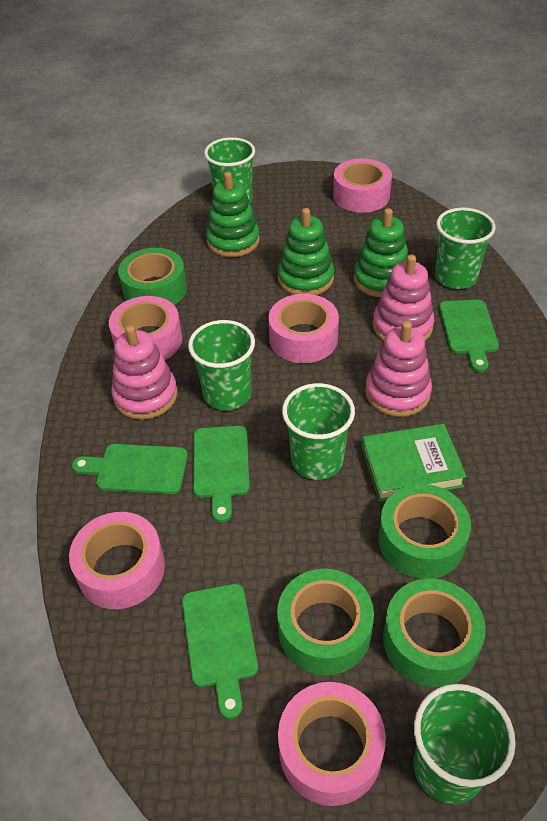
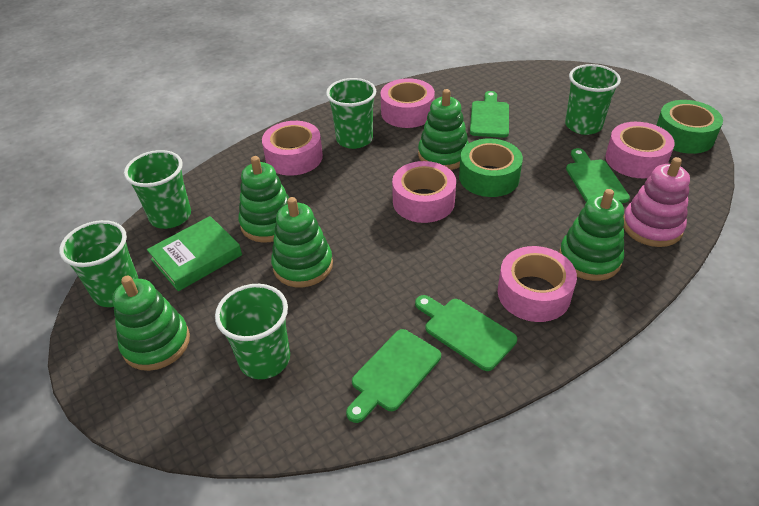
green stacking toy: [206,172,260,257] [278,208,334,295] [354,208,408,297] = 3 -> [112,276,190,371] [239,156,289,243] [271,197,333,287] [418,89,469,170] [559,189,624,281] = 5
green tape: [118,248,187,305] [277,569,374,676] [378,484,471,579] [383,578,486,687] = 4 -> [459,138,523,197] [656,100,723,154] = 2
pink stacking toy: [111,325,178,420] [365,321,432,417] [373,255,434,341] = 3 -> [623,157,690,247] = 1

